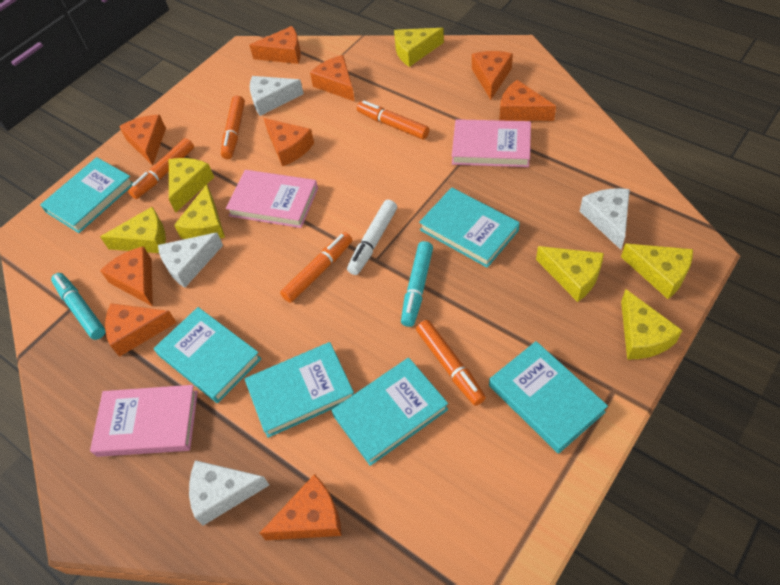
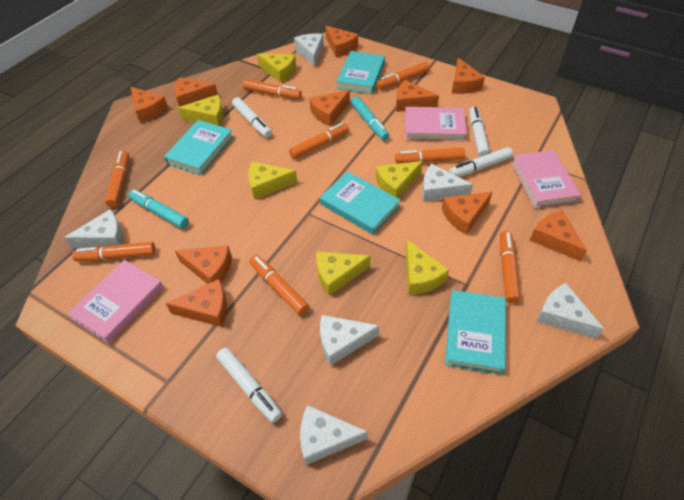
orange cheese: [100,246,153,307] [105,303,177,357] [119,115,166,166] [249,26,301,64] [260,474,342,540] [263,118,314,166] [310,55,355,101] [472,51,513,100] [499,80,556,121] = 9 -> [131,87,168,123] [165,279,227,327] [174,77,218,107] [175,245,232,284] [309,90,350,126] [325,26,358,57] [396,80,439,112] [442,192,492,234] [452,58,485,94] [530,210,587,262] = 10
orange marker: [128,138,194,199] [221,96,245,159] [280,232,352,303] [357,100,429,140] [416,320,486,406] = 5 -> [72,242,156,261] [105,150,129,207] [243,79,302,99] [250,255,309,315] [289,123,349,159] [376,62,430,90] [395,147,465,163] [500,231,521,303] = 8
turquoise book: [40,157,133,233] [154,307,262,403] [245,342,354,438] [331,358,448,466] [419,187,520,268] [489,341,608,454] = 6 -> [164,120,234,175] [320,171,400,235] [336,51,385,94] [445,290,506,375] = 4
white cheese: [158,232,223,288] [189,460,269,526] [250,76,304,116] [580,188,630,250] = 4 -> [64,210,124,249] [294,34,324,67] [300,405,368,465] [320,315,380,366] [422,164,473,202] [537,283,604,339] = 6
white marker: [347,200,397,275] = 1 -> [216,347,282,423] [232,97,272,138] [449,147,513,177] [469,107,490,157] = 4
yellow cheese: [100,207,166,253] [169,158,214,213] [174,184,225,239] [394,28,444,67] [536,246,604,302] [621,244,693,299] [621,289,683,360] = 7 -> [178,95,224,126] [248,161,297,199] [257,54,296,83] [316,252,371,296] [376,161,423,198] [405,240,449,295] = 6

